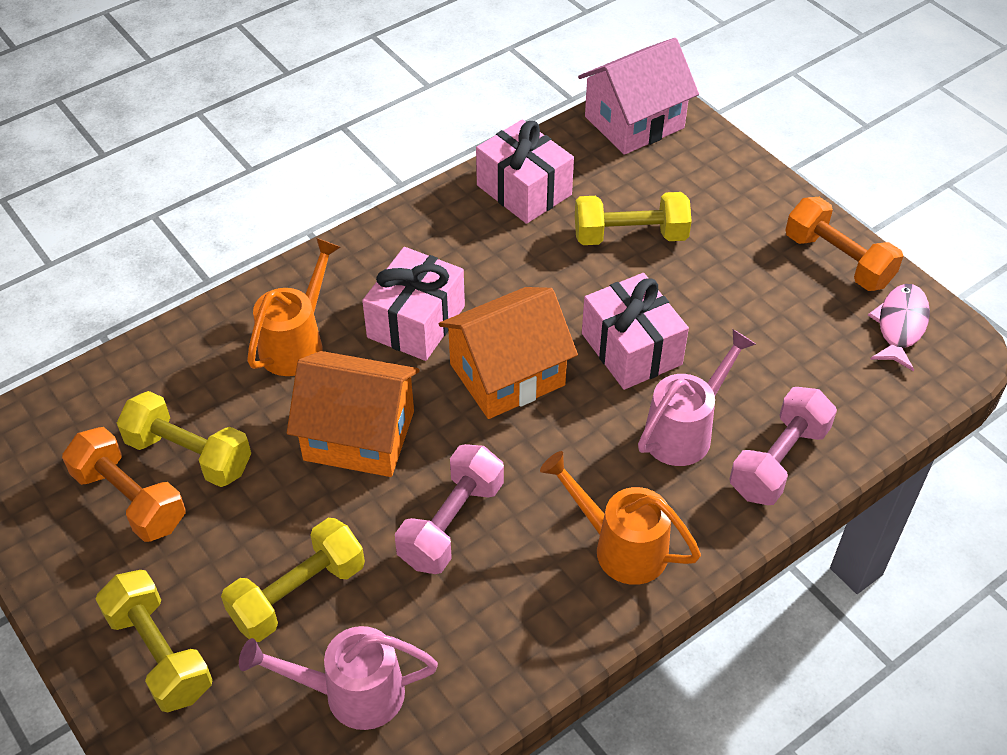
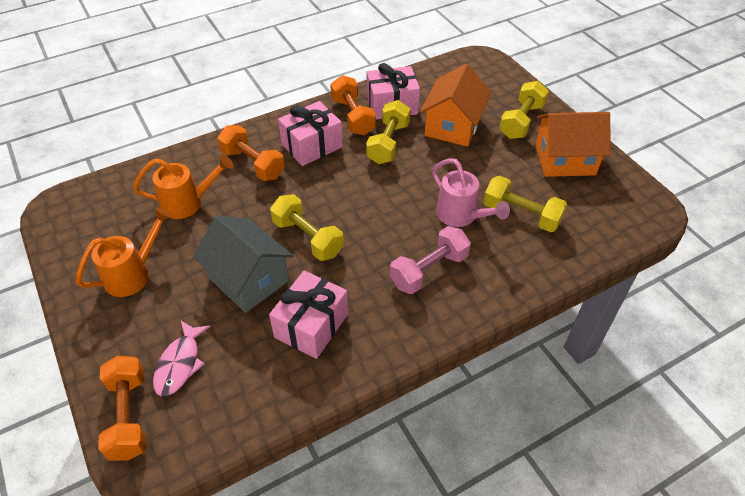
grey house: none = 0 -> [193,215,293,313] = 1
orange dumbbell: [62,427,186,542] [786,197,903,291] = 2 -> [98,356,147,461] [218,125,285,181] [330,75,376,135] = 3
pink dumbbell: [395,444,504,574] [729,387,837,505] = 2 -> [390,226,471,294] = 1
pink house: [578,38,699,155] = 1 -> none = 0
pink watering can: [239,626,438,730] [638,329,756,466] = 2 -> [432,158,510,227] = 1

